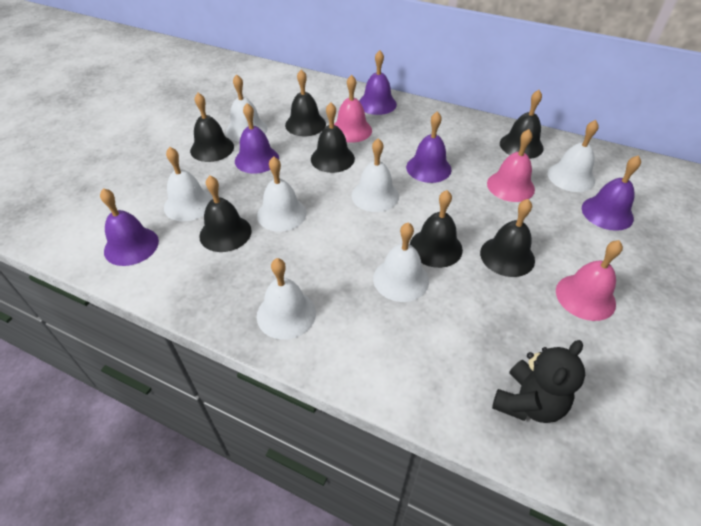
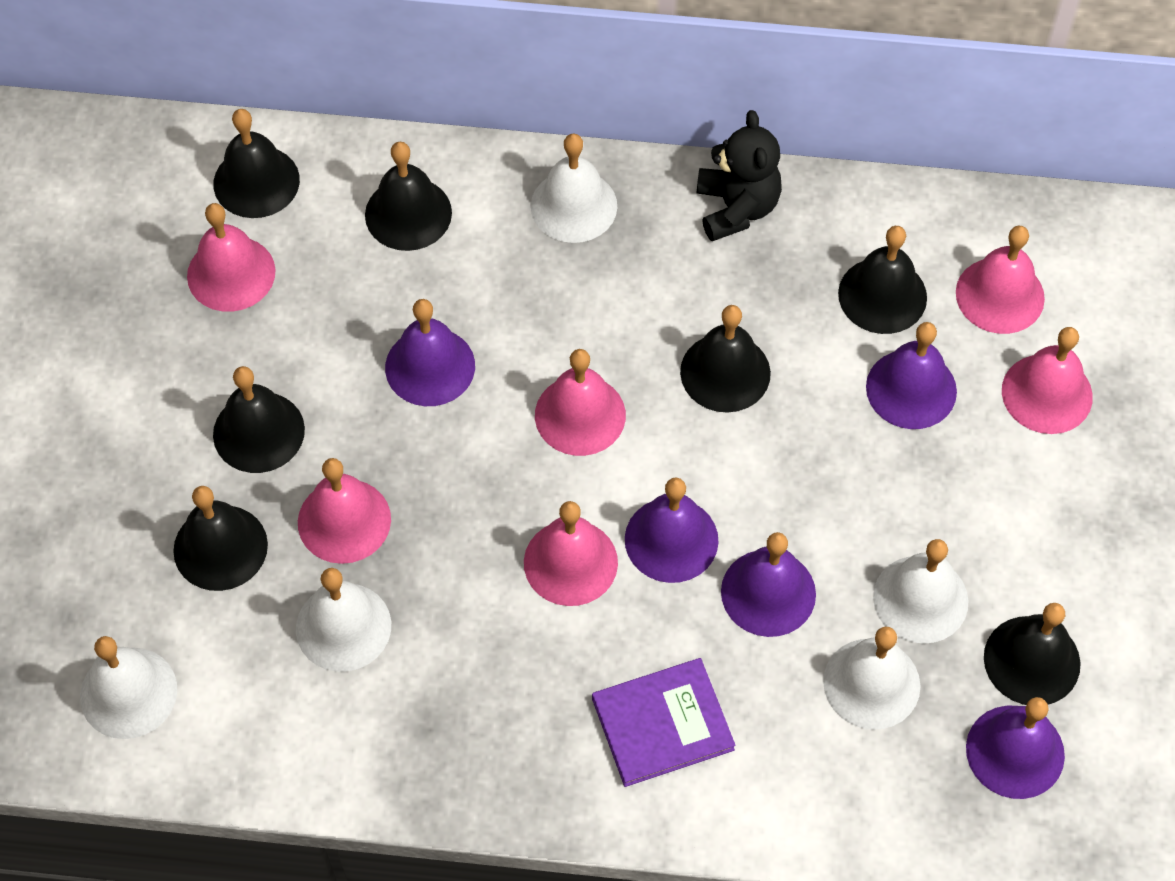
pink bell: [334,75,372,143] [487,129,535,202] [556,240,623,321] = 3 -> [187,203,276,312] [298,458,391,564] [524,501,618,606] [535,349,626,456] [956,225,1045,334] [1002,327,1093,434] = 6
purple book: none = 0 -> [592,658,736,787] = 1
white bell: [164,147,213,221] [226,74,268,142] [257,156,307,232] [257,258,316,340] [351,138,399,212] [373,223,429,302] [547,120,598,192] = 7 -> [80,636,177,739] [296,568,391,672] [531,134,617,243] [823,627,921,730] [873,539,969,644] = 5

